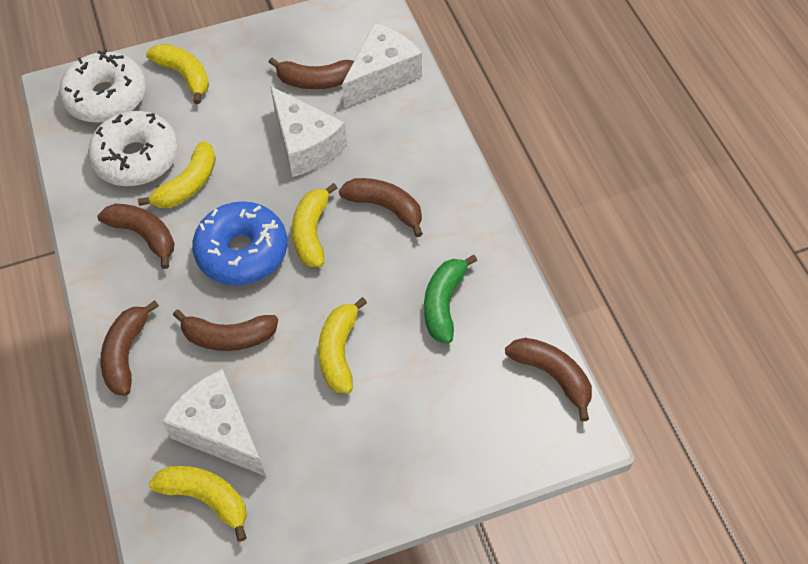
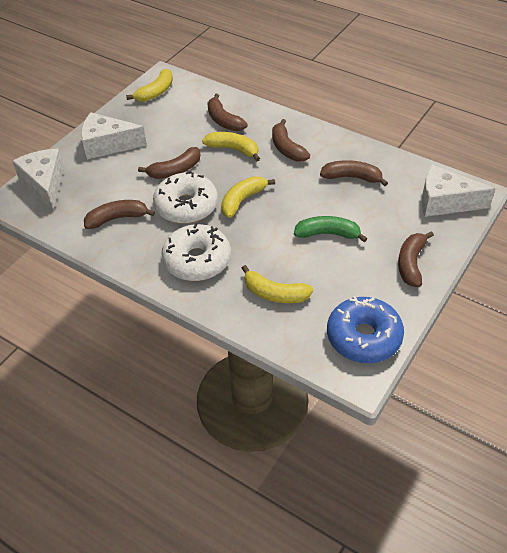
yellow banana: [138,141,216,208] [146,44,209,104] [149,466,247,542] [292,183,337,267] [318,297,367,394] = 5 -> [126,69,173,102] [202,132,260,161] [221,176,275,218] [242,265,313,303] = 4

